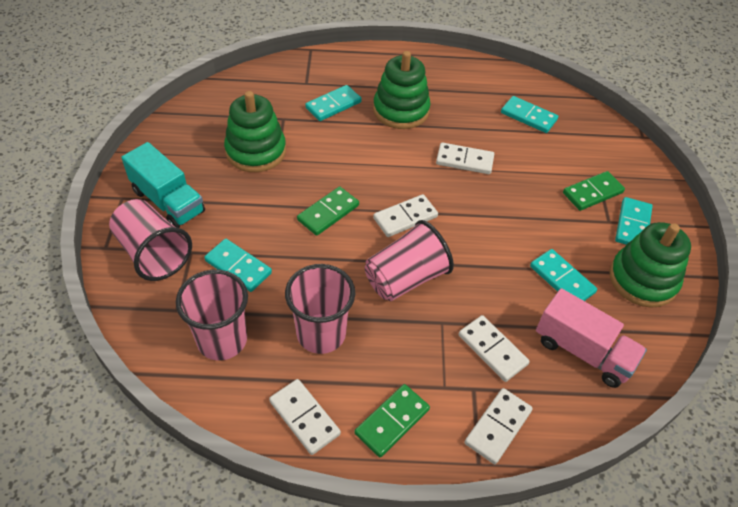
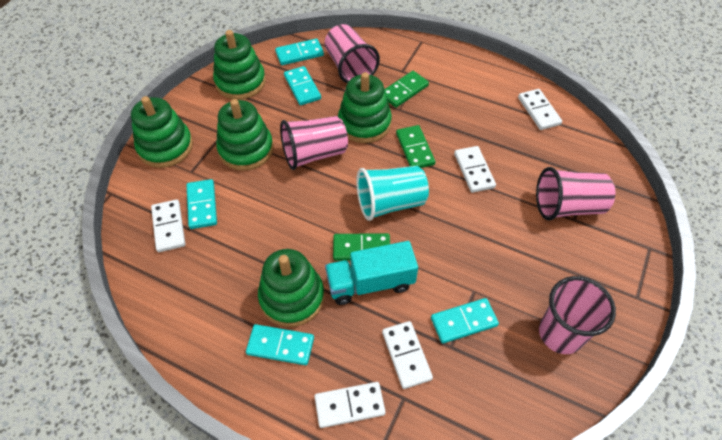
green stacking toy: [224,91,286,172] [373,51,431,129] [609,222,691,308] = 3 -> [131,96,193,168] [213,30,266,100] [216,99,274,171] [258,249,324,327] [338,72,392,143] = 5
pink truck: [536,288,647,388] = 1 -> none = 0
turquoise cup: none = 0 -> [356,166,429,221] = 1

